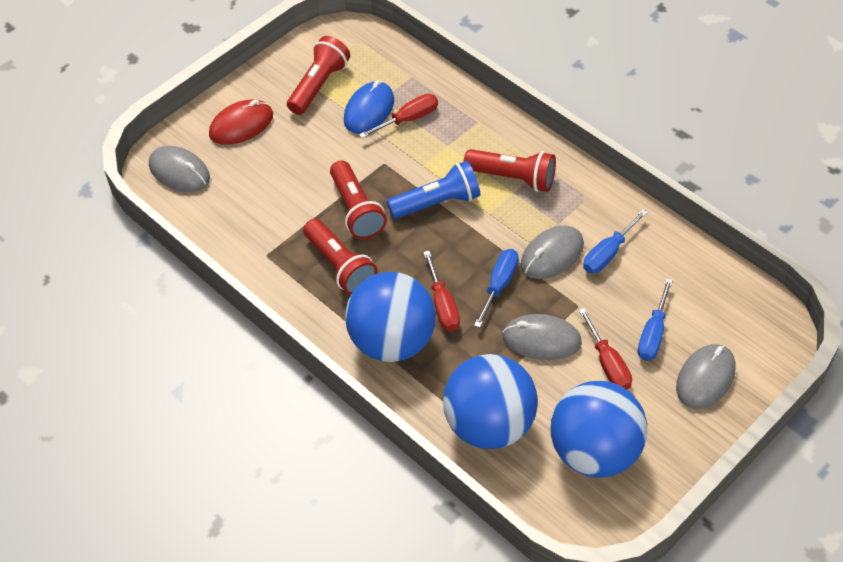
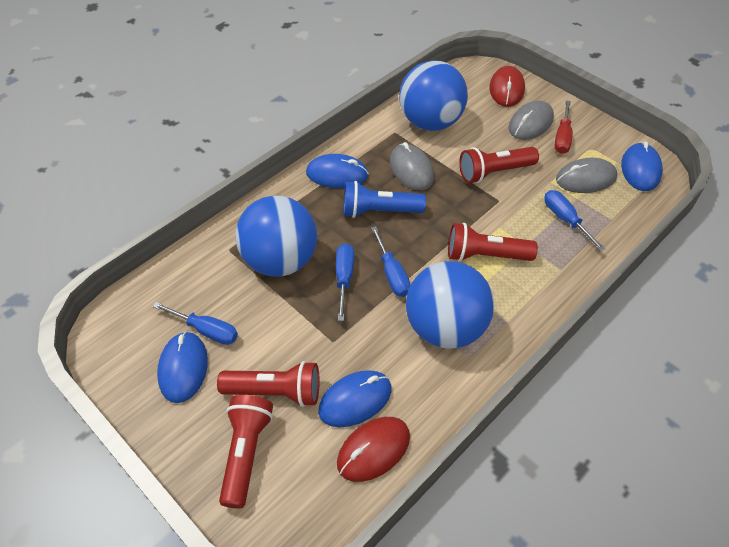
blue mouse: [344,81,394,134] = 1 -> [157,331,208,403] [306,154,369,188] [318,370,392,427] [621,141,663,191] = 4
blue screwdriver: [474,249,519,328] [583,209,648,273] [638,278,673,361] = 3 -> [153,302,238,345] [336,243,354,321] [371,226,411,297] [544,190,605,251] = 4
grey mouse: [149,146,210,192] [502,314,582,360] [520,226,584,279] [676,344,735,409] = 4 -> [390,142,434,191] [509,101,554,140] [556,158,617,193] = 3
red mouse: [209,100,273,145] = 1 -> [337,417,410,482] [489,66,525,107] = 2
red screwdriver: [359,94,438,138] [423,251,460,331] [579,308,632,390] = 3 -> [554,100,572,154] = 1

